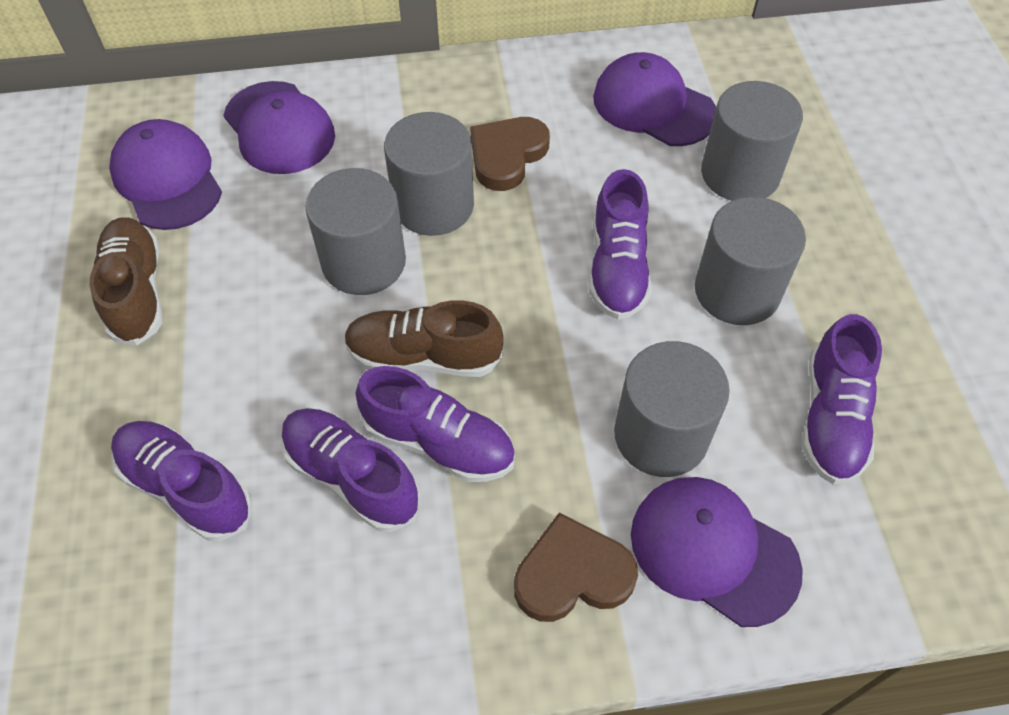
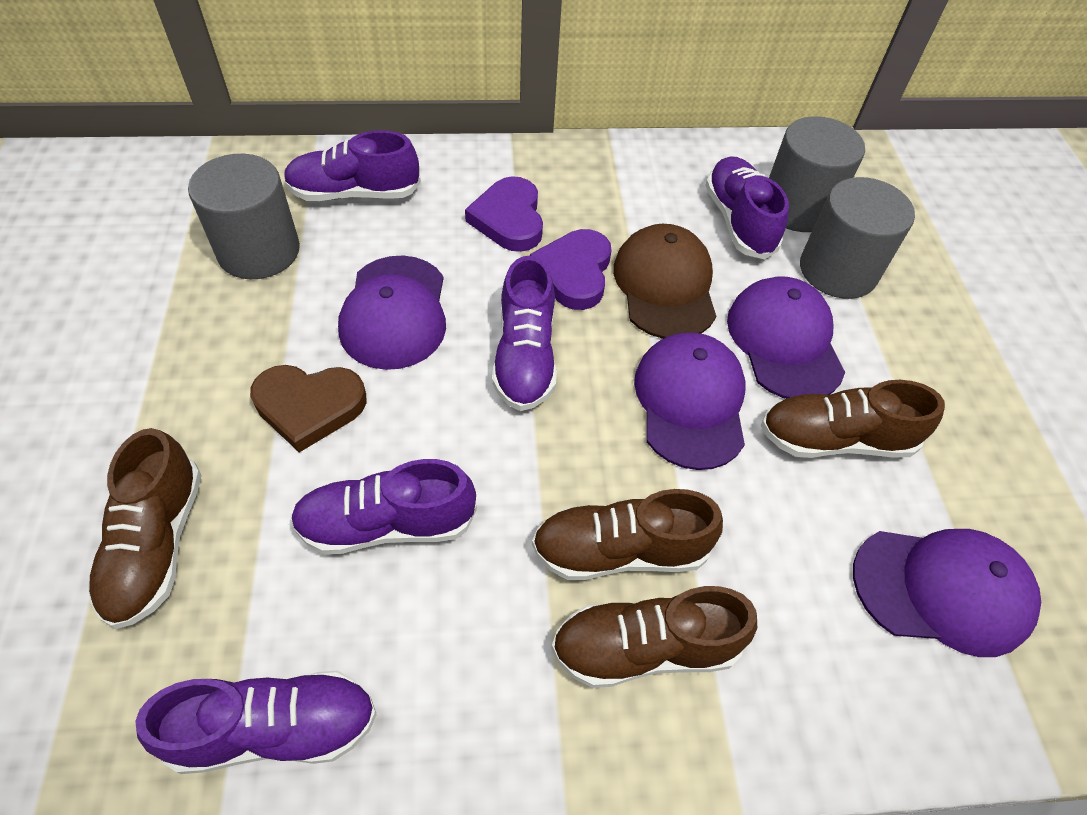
brown cap: none = 0 -> [613,224,716,339] = 1
brown heart: [470,117,550,191] [514,513,638,622] = 2 -> [250,365,367,452] = 1
brown shoe: [89,217,162,346] [344,300,504,377] = 2 -> [88,428,202,629] [532,489,723,580] [551,586,757,688] [761,380,945,458] = 4
grey cylinder: [305,168,406,295] [384,112,474,236] [614,341,730,477] [695,197,806,325] [701,81,803,201] = 5 -> [188,154,300,279] [769,116,865,232] [800,177,915,299] = 3
purple heart: none = 0 -> [465,176,543,252] [530,229,612,310] = 2

